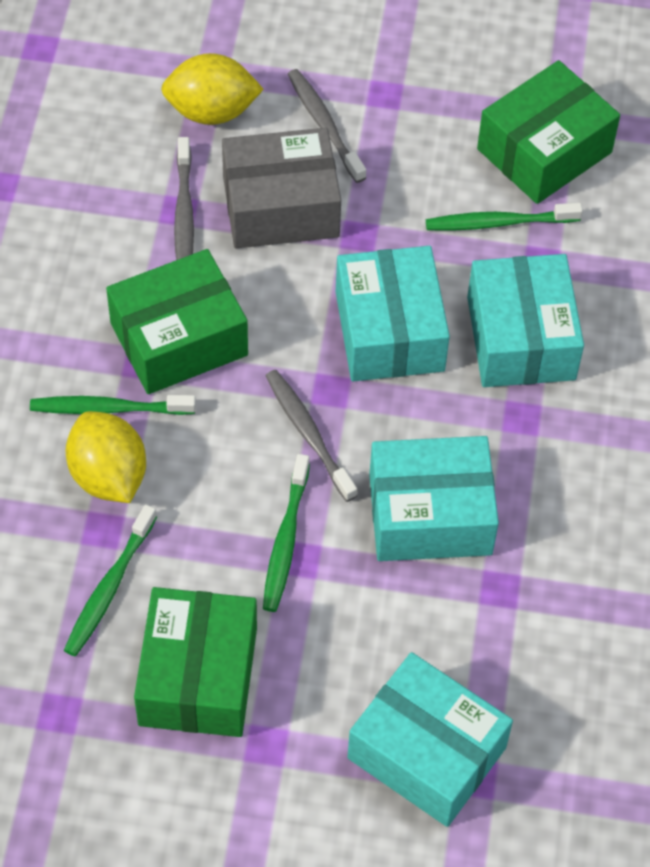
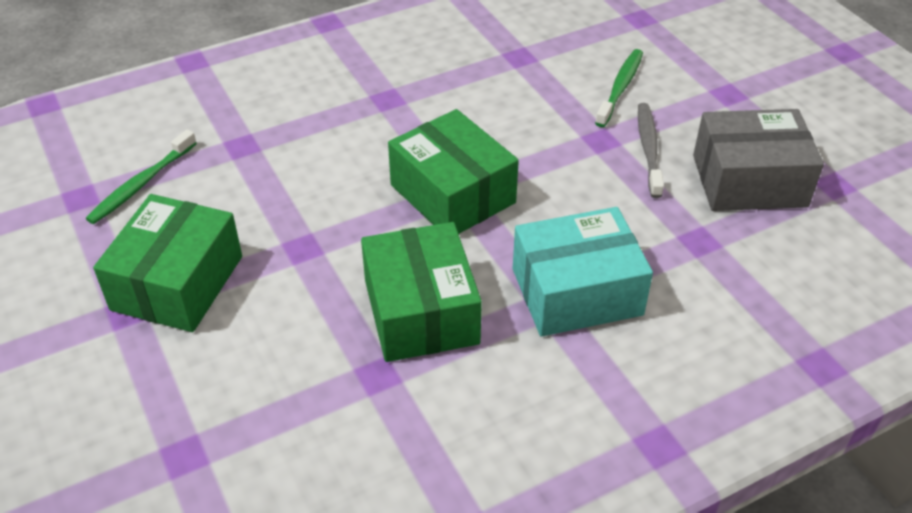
green toothbrush: [30,395,196,415] [64,504,157,656] [263,454,310,612] [426,203,583,231] = 4 -> [86,130,197,224] [595,49,643,127] = 2
grey toothbrush: [174,137,194,260] [265,370,358,502] [288,69,366,183] = 3 -> [638,103,664,198] = 1
turquoise box: [336,246,450,382] [348,652,513,827] [369,436,499,561] [467,254,584,387] = 4 -> [513,207,653,337] = 1
yellow lemon: [66,411,146,503] [161,53,264,125] = 2 -> none = 0

